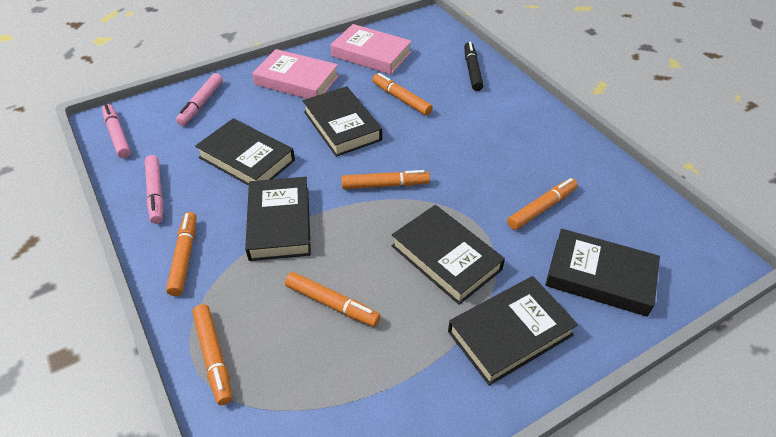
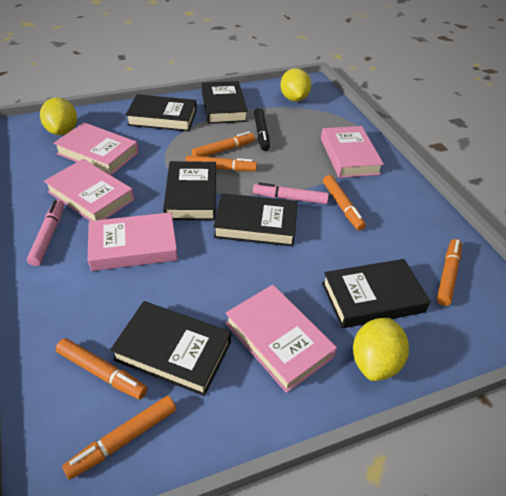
pink book: [252,49,339,99] [331,24,412,74] = 2 -> [44,159,134,221] [53,122,139,175] [88,212,178,271] [226,285,337,393] [321,126,384,178] = 5
pink marker: [102,104,131,158] [145,155,163,224] [176,73,223,126] = 3 -> [27,200,64,266] [253,183,329,204] = 2
yellow lemon: none = 0 -> [40,98,77,135] [280,68,311,102] [353,318,409,381] = 3

